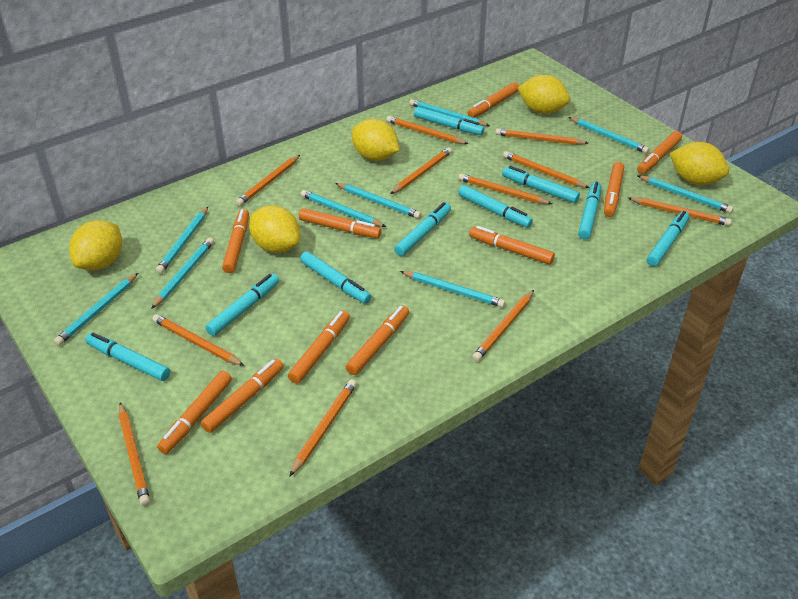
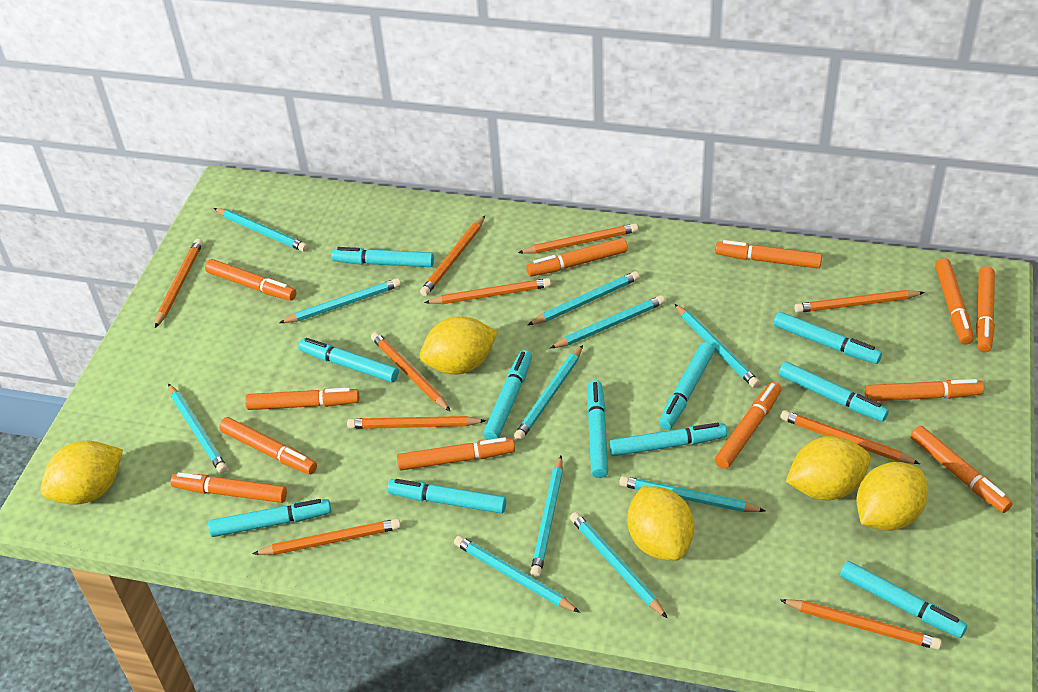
orange marker: [157,371,232,454] [201,359,283,433] [222,209,249,273] [288,310,350,384] [299,208,382,238] [346,305,409,375] [468,82,519,118] [469,226,555,264] [604,162,624,217] [637,131,682,174] = 10 -> [171,472,287,503] [205,259,296,301] [219,417,317,475] [245,388,359,410] [397,437,515,471] [526,238,628,277] [715,240,822,268] [715,382,782,469] [865,379,984,401] [911,426,1013,513] [935,258,974,345] [976,266,995,352] = 12
orange pencil: [119,402,150,506] [152,314,244,366] [236,155,300,206] [289,379,357,477] [386,116,468,144] [390,147,452,194] [458,173,552,204] [472,290,534,361] [495,128,588,145] [503,151,589,188] [628,197,732,226] = 11 -> [155,239,203,328] [253,519,401,555] [347,416,486,429] [371,332,451,412] [420,216,485,296] [424,278,551,304] [518,223,638,254] [780,599,942,650] [781,410,920,464] [794,290,925,313] = 10
turquoise marker: [85,332,170,381] [205,274,279,336] [300,251,372,304] [394,202,451,256] [414,107,485,135] [458,185,533,228] [502,166,580,203] [578,182,601,240] [647,211,690,267] = 9 -> [208,499,331,537] [298,338,399,382] [331,247,434,267] [387,479,506,514] [483,350,532,440] [587,380,608,478] [609,423,727,456] [659,342,715,430] [774,312,882,364] [779,362,889,422] [840,561,967,638] = 11
turquoise pencil: [54,273,138,346] [151,238,214,309] [156,207,208,274] [301,190,386,227] [335,183,421,219] [400,271,506,308] [409,99,490,126] [568,117,649,154] [637,175,734,213] = 9 -> [168,384,227,474] [214,208,308,252] [279,278,401,323] [454,536,580,613] [514,345,583,441] [528,271,640,325] [530,456,563,577] [550,295,665,348] [570,512,667,618] [619,476,765,512] [675,304,760,388] = 11

